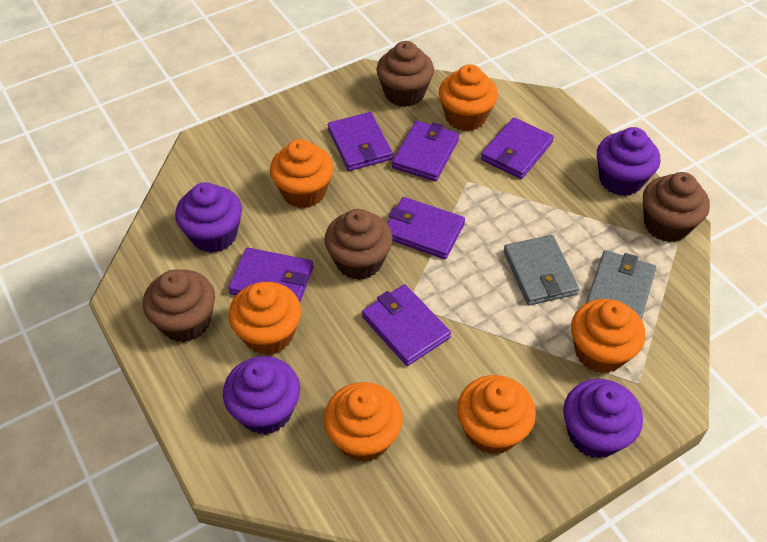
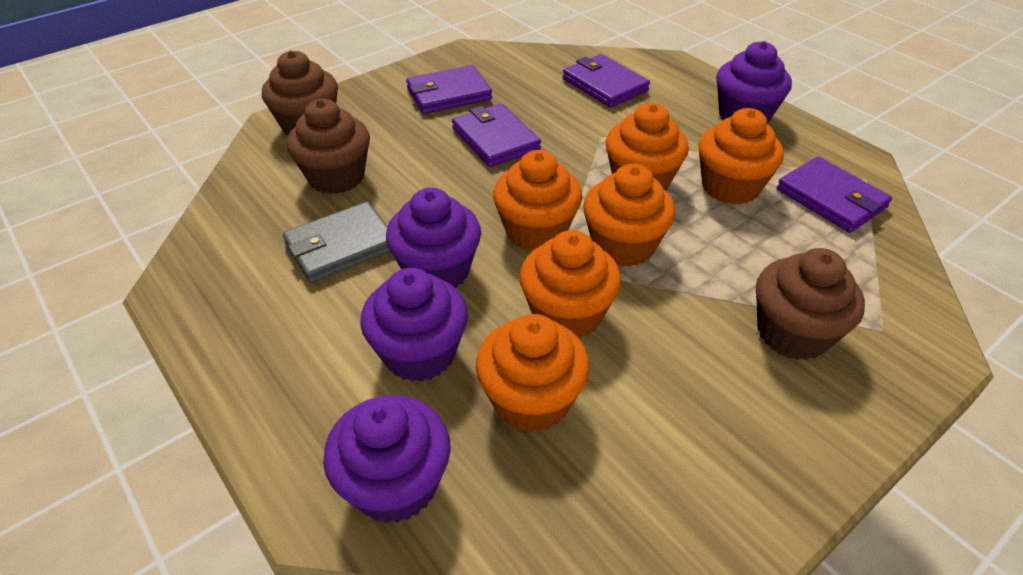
brown cupcake: [143,270,215,342] [325,209,393,280] [376,41,434,107] [643,172,710,242] = 4 -> [262,50,338,135] [287,99,370,194] [756,248,865,360] = 3
grey wallet: [503,235,579,305] [586,250,656,320] = 2 -> [283,202,390,283] = 1
purple wallet: [228,247,313,302] [328,112,393,171] [362,284,451,366] [387,197,465,259] [392,121,459,181] [481,118,554,179] = 6 -> [406,65,492,114] [452,103,541,167] [563,54,650,108] [777,157,892,233] = 4

